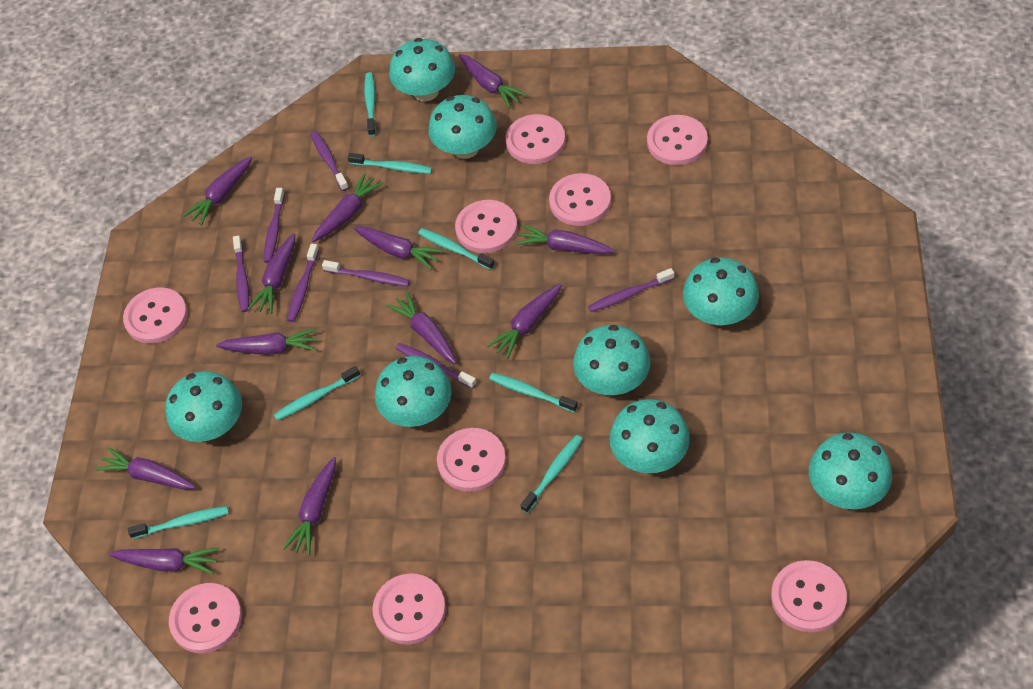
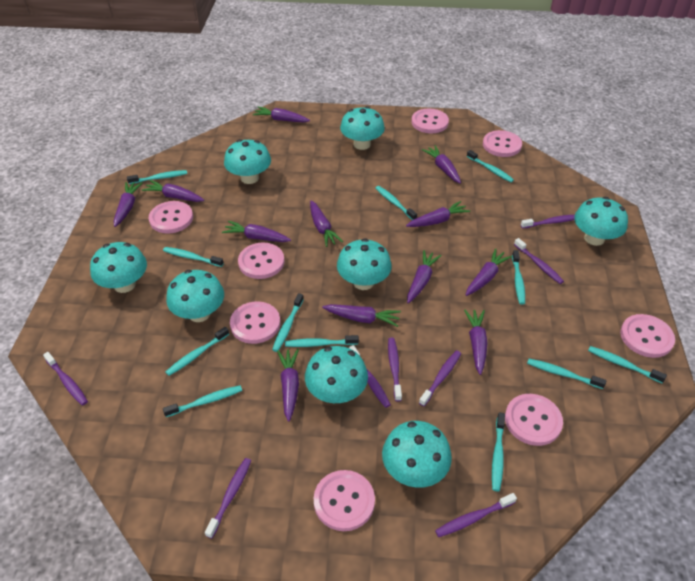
pink button: [123,287,188,343] [169,583,242,653] [372,573,446,644] [437,428,506,492] [455,200,517,253] [505,114,565,164] [549,173,611,226] [647,115,708,165] [771,560,847,632] = 9 -> [149,201,193,234] [230,301,280,344] [238,243,285,279] [314,470,375,531] [411,109,449,133] [483,130,522,157] [505,394,563,446] [620,314,675,358] = 8
purple toothbrush: [233,235,249,312] [264,188,285,263] [287,244,319,322] [311,131,349,191] [322,260,410,286] [396,343,477,389] [588,268,674,312] = 7 -> [43,352,88,405] [205,458,251,539] [349,345,391,408] [388,338,402,402] [419,350,461,406] [435,493,517,537] [514,238,564,284] [521,215,575,229] = 8
turquoise toothbrush: [128,506,229,539] [274,366,360,421] [348,153,432,174] [364,72,376,136] [418,228,495,270] [489,373,578,413] [521,435,583,513] = 7 -> [127,170,187,184] [163,247,224,267] [163,386,242,417] [166,327,229,376] [272,293,304,352] [285,335,359,347] [376,186,417,220] [467,150,514,182] [492,412,505,491] [512,250,525,305] [527,359,606,389] [588,346,667,383] = 12

